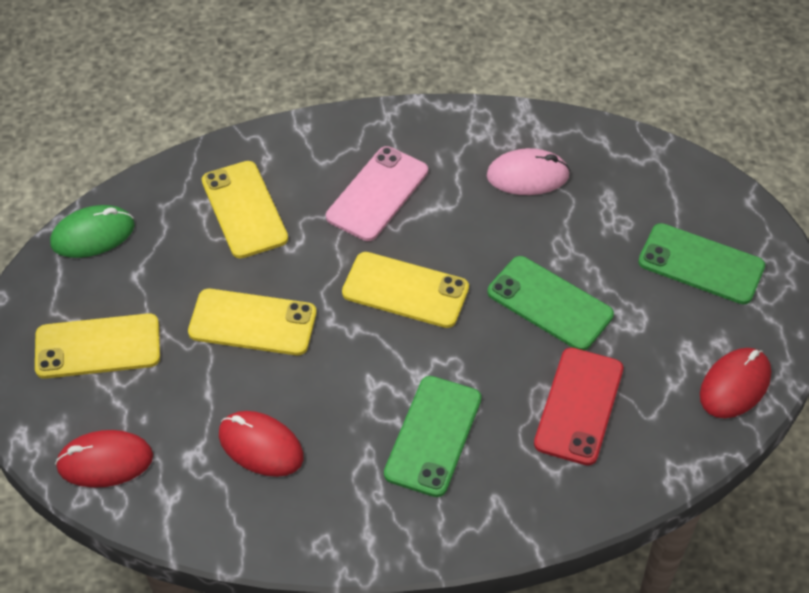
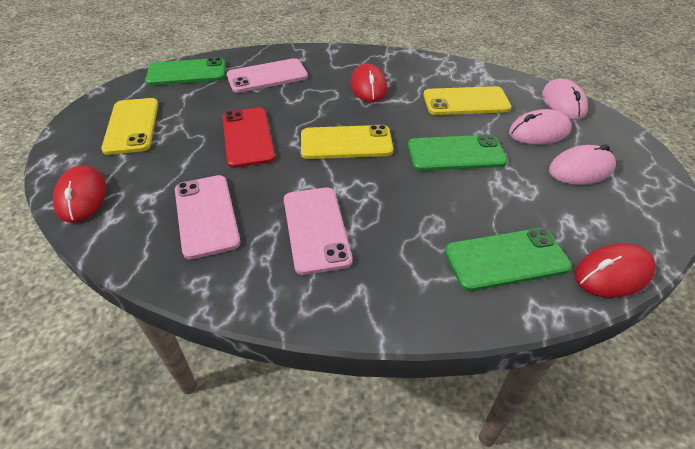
green mouse: [50,205,135,258] = 1 -> none = 0
pink mouse: [487,148,570,195] = 1 -> [509,109,571,145] [542,78,588,120] [549,145,616,185] = 3
pink phone: [326,146,428,241] = 1 -> [175,175,240,259] [226,58,308,93] [284,188,352,275] = 3
yellow phone: [35,313,160,379] [188,289,317,355] [202,161,288,259] [342,252,469,328] = 4 -> [101,98,158,155] [301,125,393,159] [423,86,511,115] = 3

